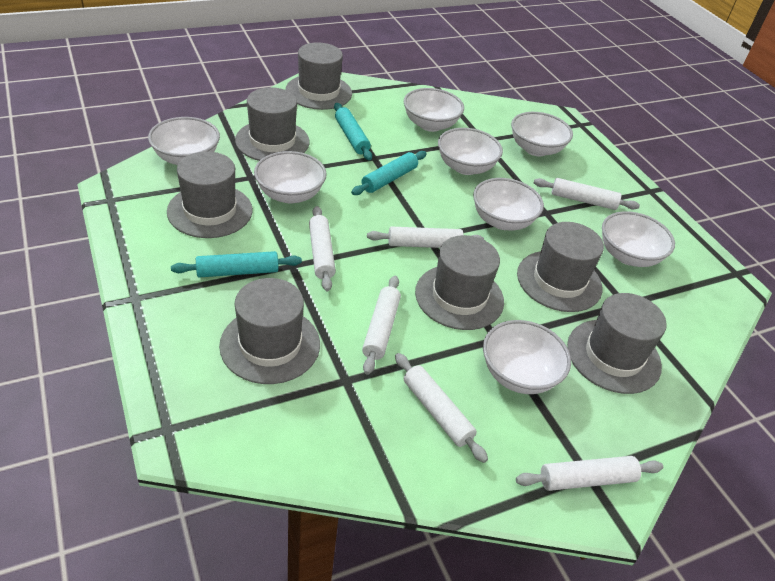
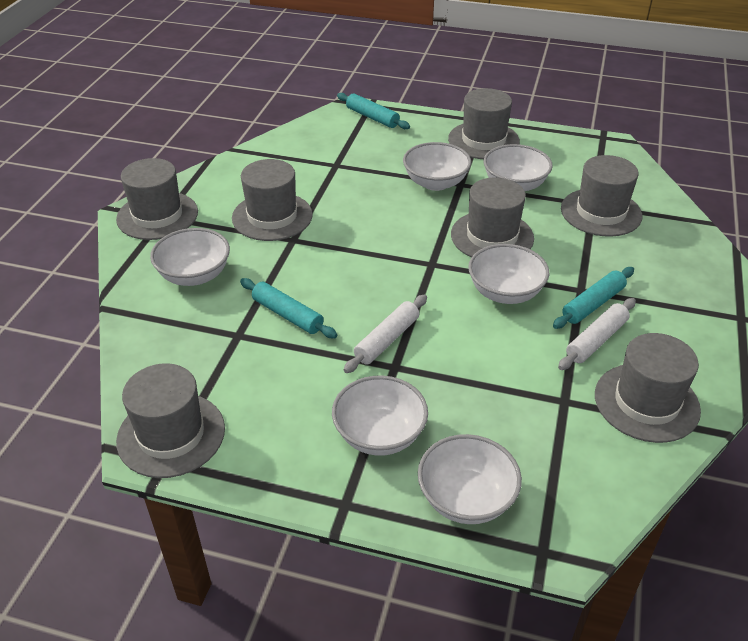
white bowl: [148,117,220,165] [254,151,327,204] [404,88,464,132] [438,128,503,175] [473,178,544,230] [483,320,571,394] [511,112,573,156] [602,211,675,267] = 8 -> [150,228,230,286] [332,376,428,456] [403,142,471,191] [418,434,522,524] [468,244,549,304] [484,144,553,191] = 6
white rolling pin: [309,206,336,291] [362,276,401,375] [367,226,484,248] [395,353,488,463] [516,456,663,491] [534,178,640,210] = 6 -> [344,294,427,373] [558,298,636,370] = 2

